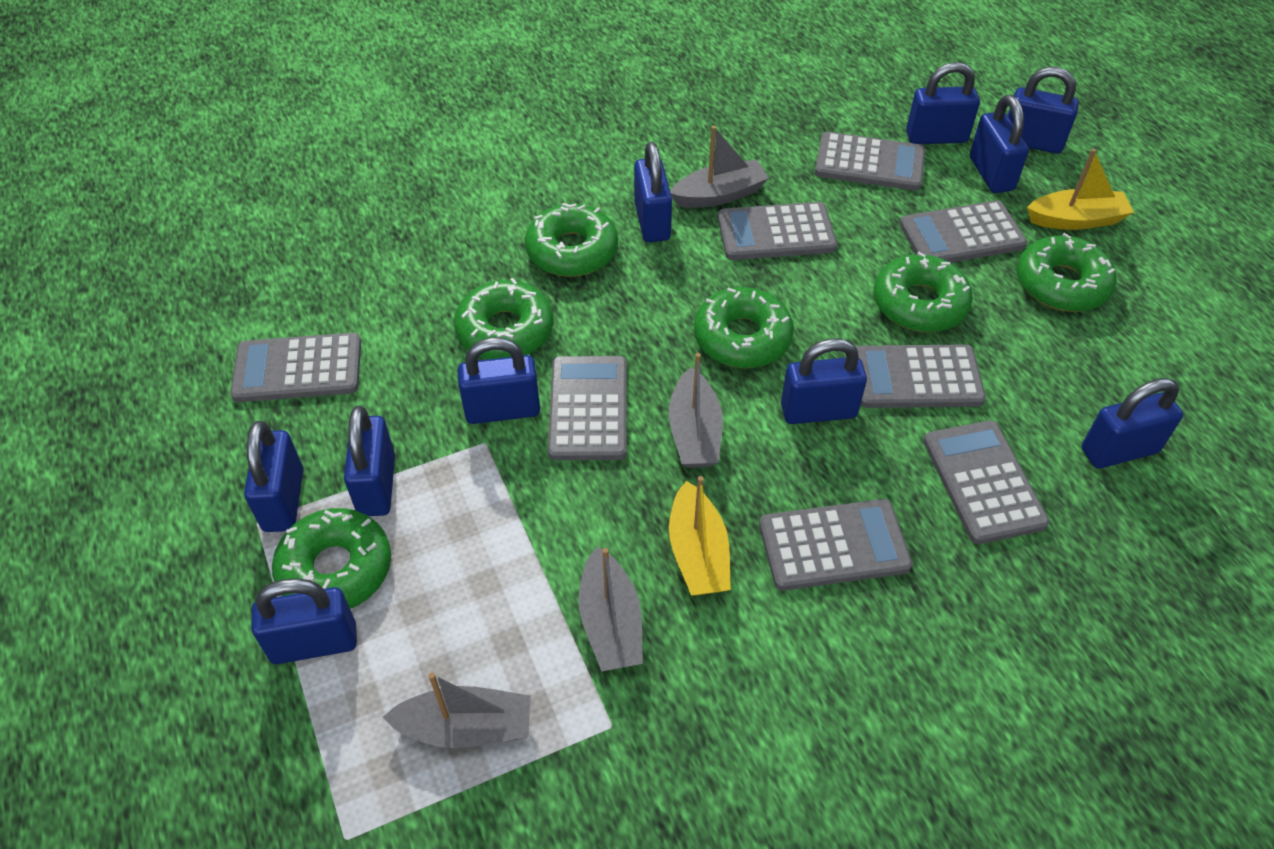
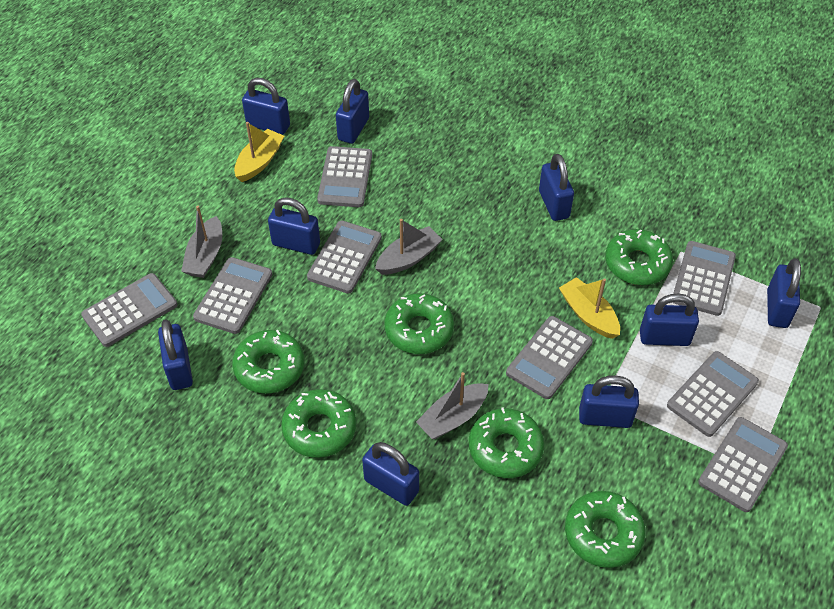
blue padlock: [244,421,303,532] [252,578,357,664] [344,406,395,516] [457,337,540,424] [634,142,672,242] [781,338,867,424] [906,62,980,144] [970,95,1029,193] [1007,67,1079,154] [1082,378,1183,469] = 10 -> [158,319,193,390] [242,78,290,135] [268,197,320,255] [336,79,369,144] [362,442,419,506] [539,154,574,221] [579,376,639,428] [640,293,699,346] [767,258,801,328] = 9
grey boat: [383,673,531,748] [578,547,643,671] [669,353,723,468] [670,126,769,208] = 4 -> [181,206,222,278] [375,219,443,275] [416,372,489,439] = 3

